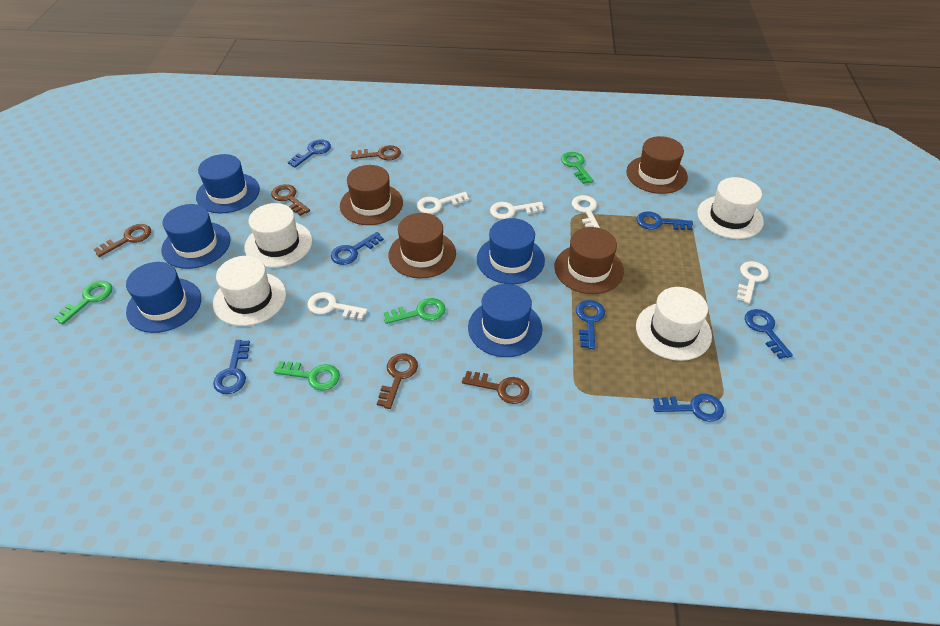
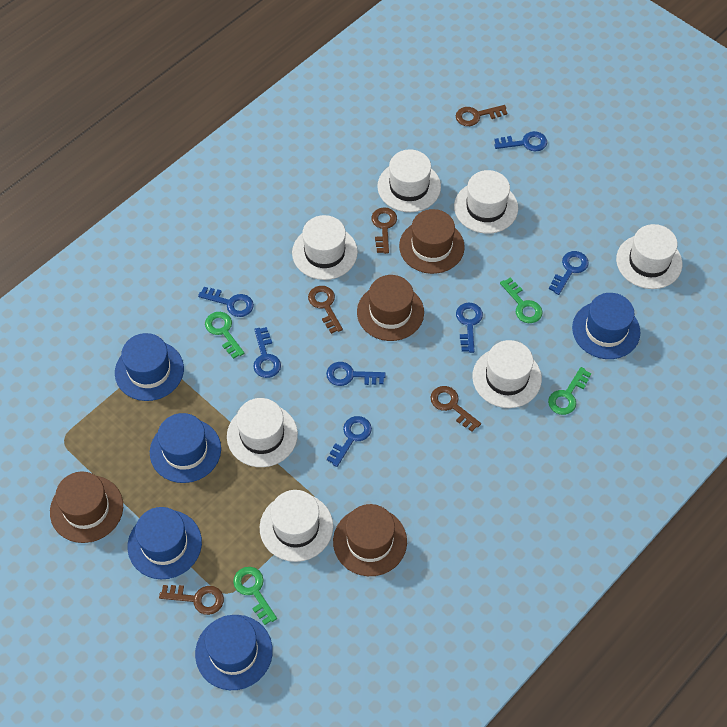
white hat: [213,256,286,326] [245,203,312,268] [636,287,712,361] [697,177,764,239] = 4 -> [227,398,298,467] [260,490,333,562] [292,215,358,280] [377,149,441,212] [454,170,518,234] [472,340,542,408] [616,224,682,289] = 7
white key: [307,292,368,320] [417,192,469,214] [490,202,544,219] [572,195,600,228] [736,261,769,304] = 5 -> none = 0

